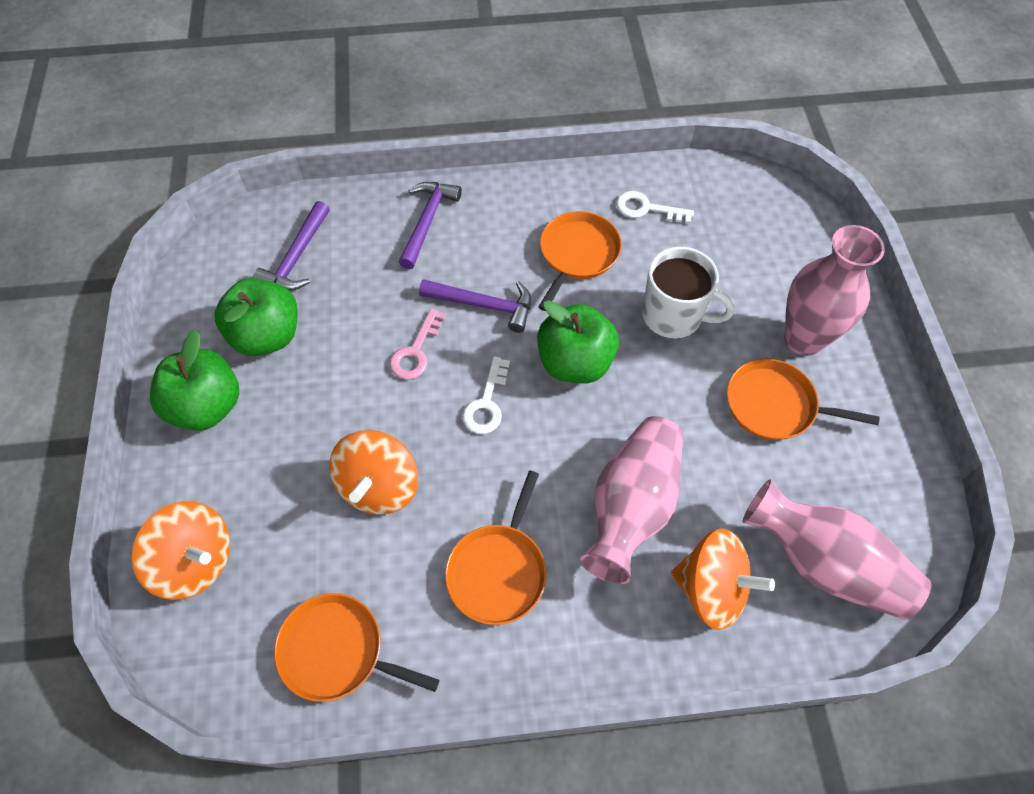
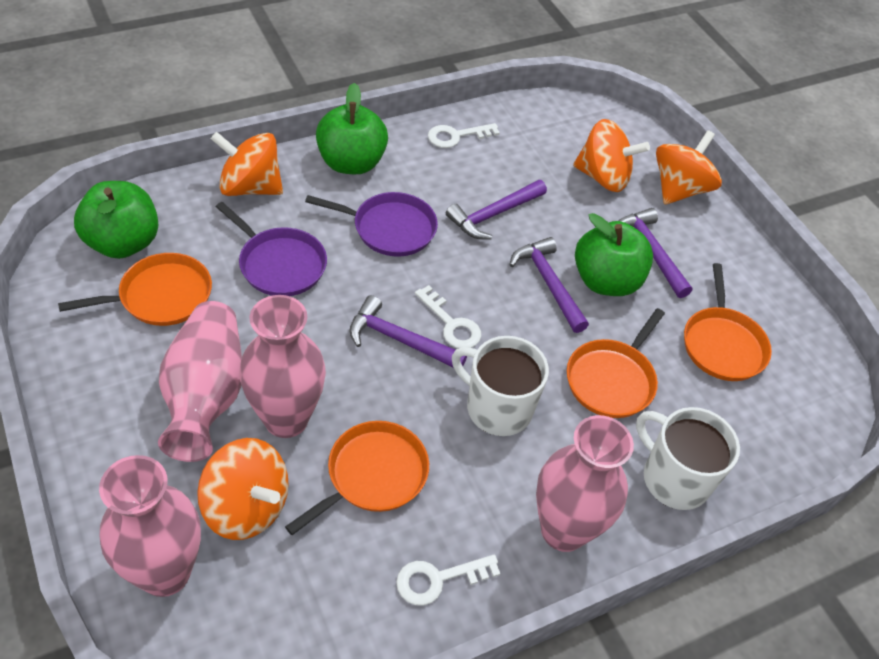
orange spinning top: [132,501,230,600] [329,430,418,514] [671,528,775,630] = 3 -> [197,438,289,540] [211,132,283,196] [573,119,650,192] [656,130,722,205] = 4
pink key: [389,309,446,380] = 1 -> none = 0
pink vase: [580,416,683,584] [743,479,931,620] [784,225,885,356] = 3 -> [99,455,201,597] [158,301,242,462] [239,295,326,438] [536,415,634,552] = 4
purple hammer: [253,201,330,291] [399,182,462,269] [419,279,531,333] = 3 -> [349,295,467,368] [446,180,547,240] [509,237,589,333] [618,208,692,298] = 4
purple pan: none = 0 -> [216,202,327,296] [305,192,438,256] = 2
white key: [462,356,510,434] [616,191,694,224] = 2 -> [396,554,500,606] [415,285,481,349] [428,123,500,148] = 3
white mug: [642,247,734,339] = 1 -> [452,336,549,436] [636,407,740,510] = 2

